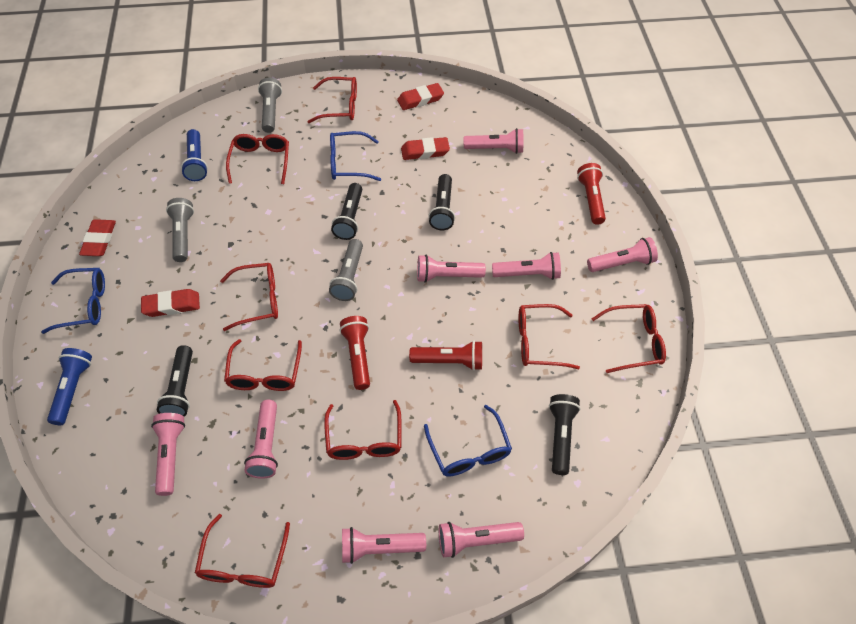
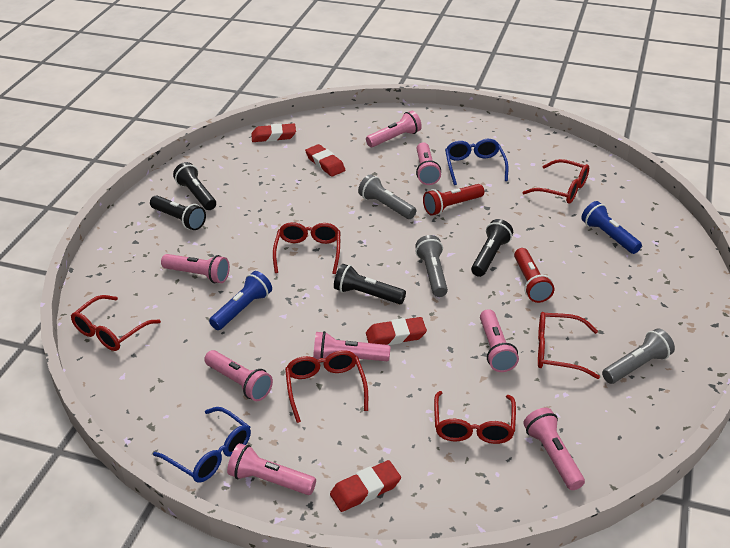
blue glasses: [42,268,105,334] [330,131,381,181] [424,405,512,477] = 3 -> [153,407,251,483] [445,139,508,185] = 2
red flashlight: [340,316,370,390] [409,341,482,371] [577,163,606,225] = 3 -> [423,184,484,215] [514,248,554,303] = 2
red glasses: [195,514,290,588] [220,263,278,331] [224,339,302,391] [226,134,289,184] [308,77,357,123] [324,400,402,460] [519,304,580,369] [592,304,666,373] = 8 -> [71,295,161,351] [273,222,340,274] [285,350,368,423] [434,391,516,444] [522,159,589,204] [538,312,600,379] = 6

